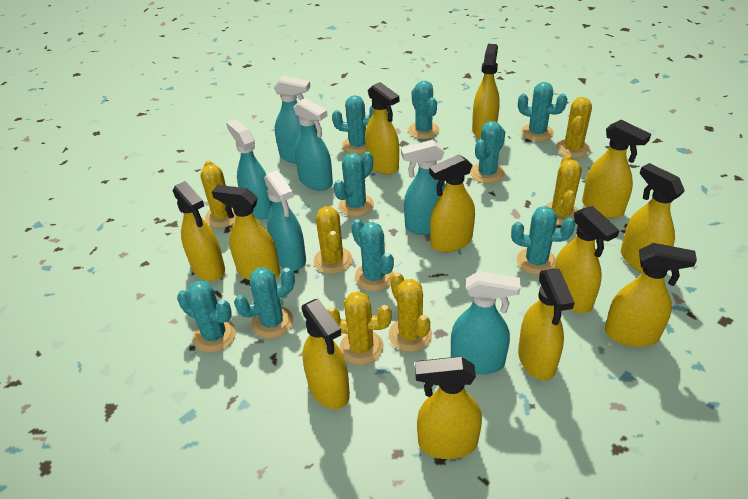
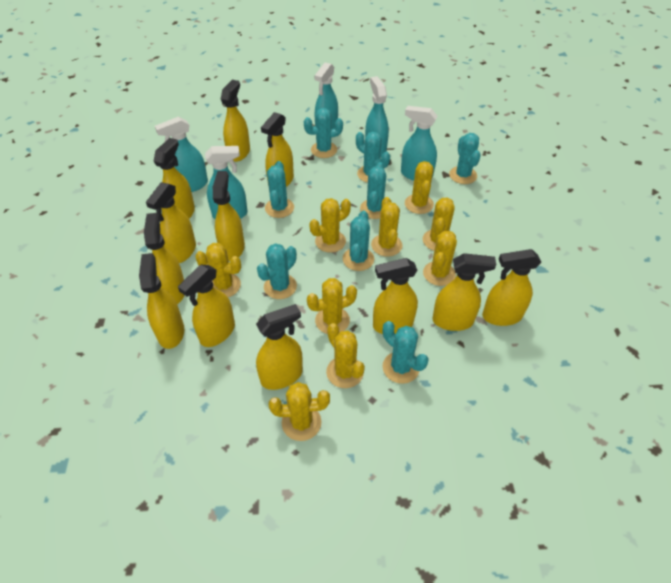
turquoise cactus: [177,281,236,353] [234,267,295,339] [332,95,374,155] [333,151,374,217] [351,219,394,291] [408,81,439,139] [470,121,505,184] [511,206,575,275] [518,82,567,142] = 9 -> [257,243,297,299] [265,161,294,218] [304,108,343,158] [343,210,374,271] [356,132,390,183] [360,162,386,219] [383,321,429,384] [449,133,481,184] = 8
turquoise spray bottle: [226,119,272,219] [264,170,306,271] [273,76,311,163] [293,98,333,191] [401,140,446,235] [451,271,521,374] = 6 -> [155,117,208,192] [205,146,247,219] [314,62,338,129] [365,76,389,158] [401,106,437,181] = 5
yellow cactus: [200,161,236,228] [314,206,352,274] [327,291,392,365] [389,272,432,352] [545,155,582,225] [556,97,592,158] = 6 -> [195,243,241,297] [269,382,330,441] [307,278,357,334] [310,198,351,253] [326,323,365,388] [371,197,402,257] [405,161,434,214] [423,197,455,251] [423,231,457,286] = 9

